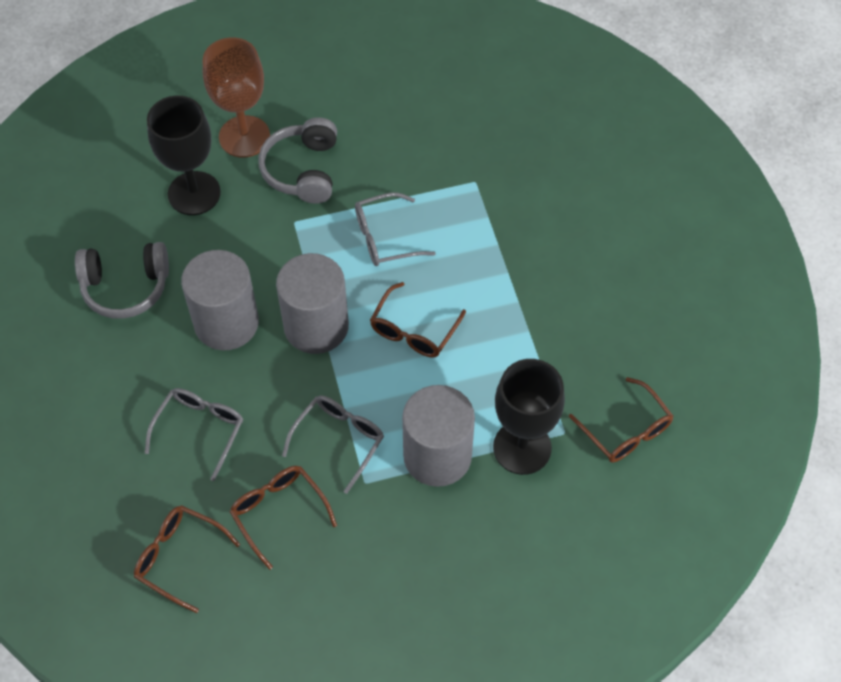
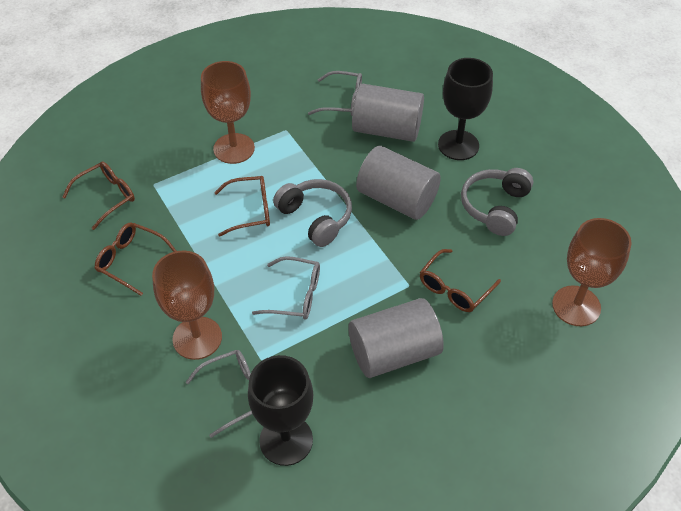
brown goblet: [203,37,270,158] = 1 -> [152,250,222,360] [201,61,255,164] [552,218,632,326] = 3

